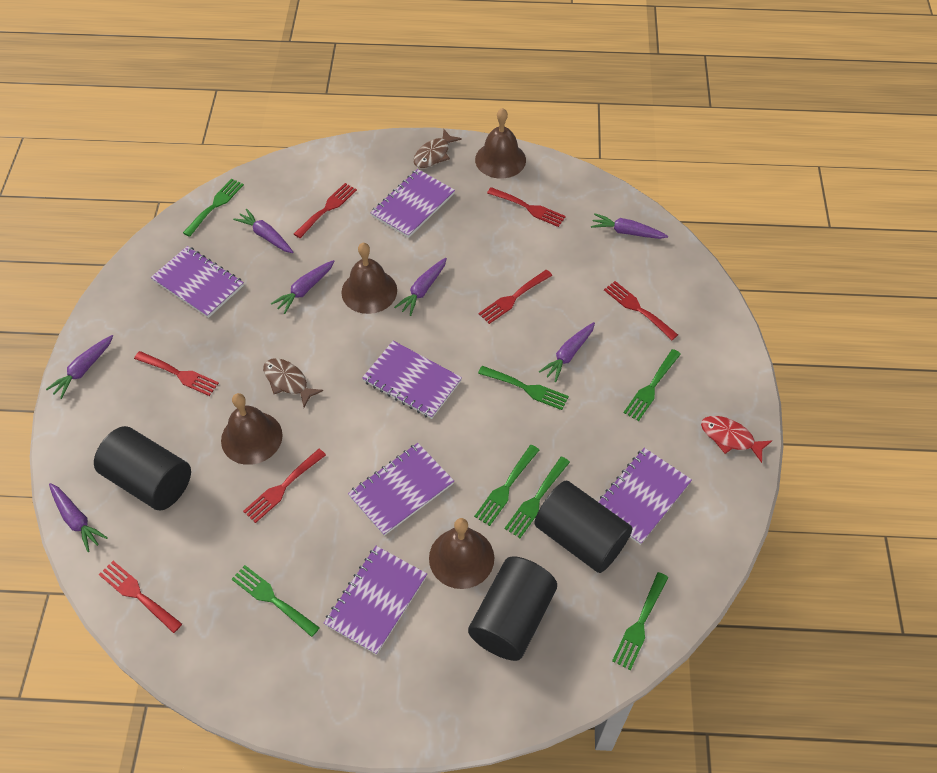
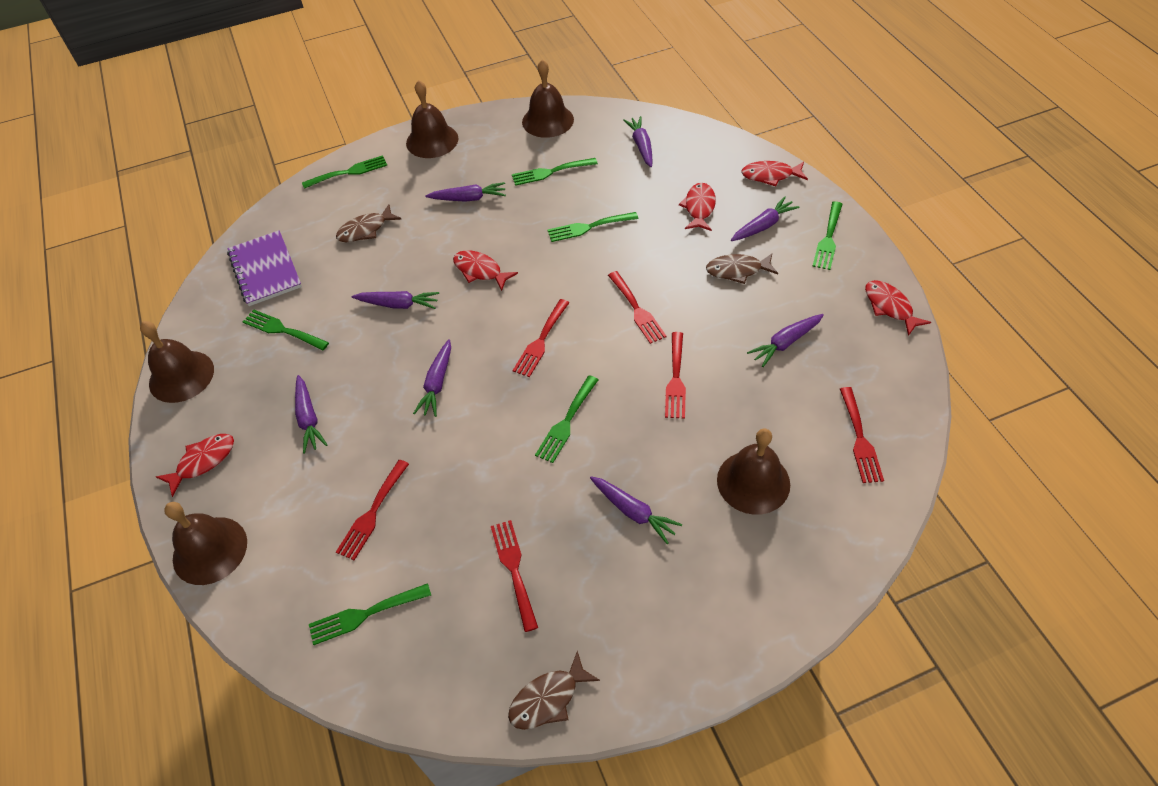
black cylinder: [94,426,191,511] [468,556,557,661] [534,481,632,573] = 3 -> none = 0
brown bell: [221,393,283,465] [341,243,397,314] [429,518,494,589] [475,108,526,179] = 4 -> [140,321,214,403] [164,502,247,585] [406,80,459,158] [522,59,574,138] [717,428,790,515] = 5
brown fish: [263,358,323,407] [413,129,462,168] = 2 -> [336,204,402,242] [508,651,600,730] [706,254,778,284] = 3
purple carrot: [46,335,113,399] [49,483,108,552] [233,209,293,253] [271,260,334,314] [394,258,447,316] [539,322,595,382] [591,213,668,239] = 7 -> [295,375,327,453] [352,291,439,309] [413,339,451,417] [425,182,506,202] [590,476,682,544] [623,116,653,167] [731,197,800,241] [747,314,824,367] = 8
purple notebook: [151,246,244,318] [324,546,427,655] [348,443,454,536] [362,341,462,419] [370,169,455,238] [598,448,692,545] = 6 -> [227,230,302,306] = 1
red fish: [701,416,772,463] = 1 -> [156,434,234,497] [453,250,518,291] [679,183,716,231] [741,161,808,186] [865,280,931,336] = 5
red fork: [99,561,182,633] [134,351,219,396] [243,449,326,523] [294,183,357,238] [479,270,552,324] [487,187,566,227] [604,281,678,340] = 7 -> [336,460,409,560] [491,520,538,632] [513,299,569,377] [608,271,667,344] [665,332,686,419] [840,387,884,483] = 6

